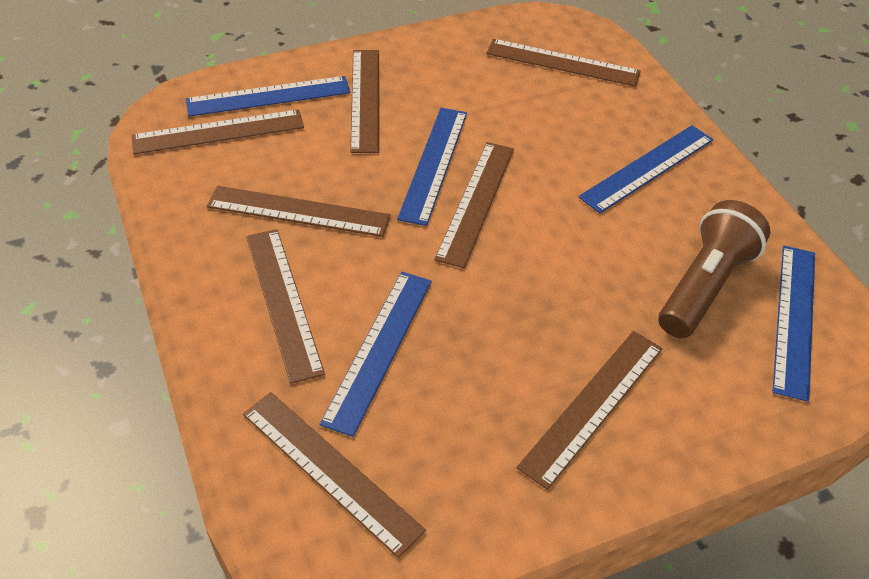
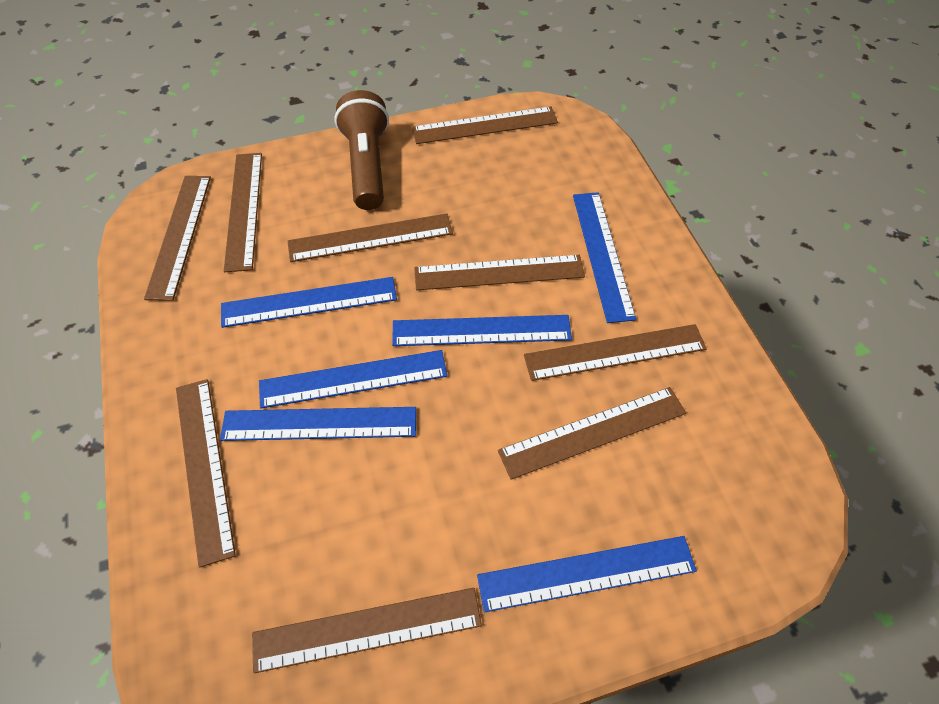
blue ruler: [186,76,350,117] [320,272,432,437] [397,108,467,226] [578,125,713,213] [772,246,815,402] = 5 -> [220,407,416,441] [221,277,397,328] [259,350,447,408] [392,315,572,346] [477,536,697,612] [573,192,636,323] = 6
brown ruler: [131,109,304,154] [207,186,390,237] [243,392,426,558] [246,229,325,384] [350,50,379,153] [434,142,514,268] [486,39,641,87] [516,331,663,490] = 8 -> [144,176,211,301] [176,379,236,568] [224,153,262,272] [252,588,482,673] [288,213,453,262] [412,107,558,144] [414,255,585,290] [498,387,686,480] [524,324,707,381] = 9

